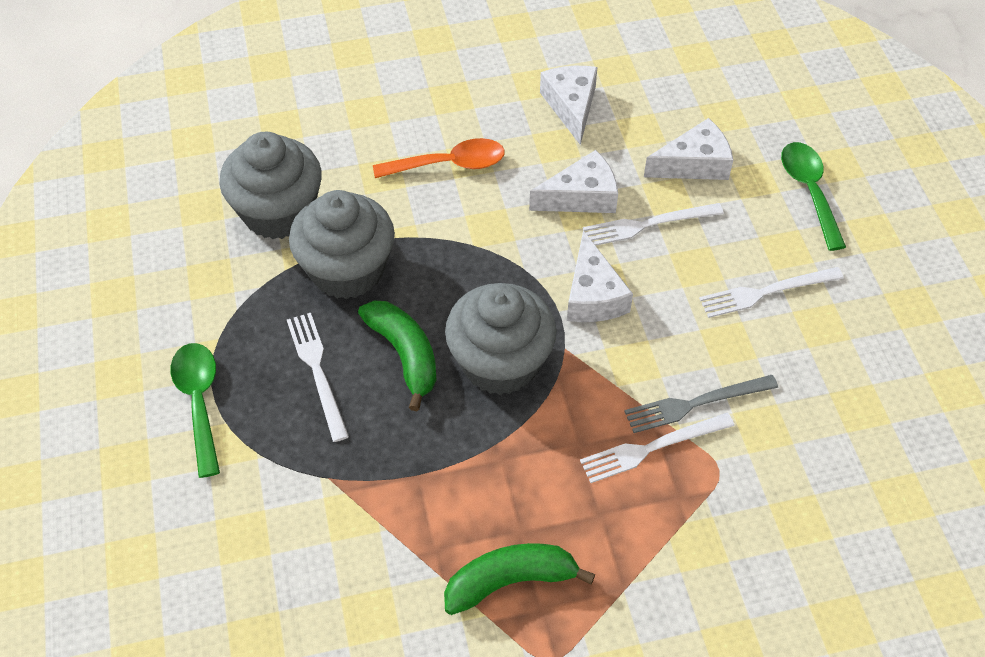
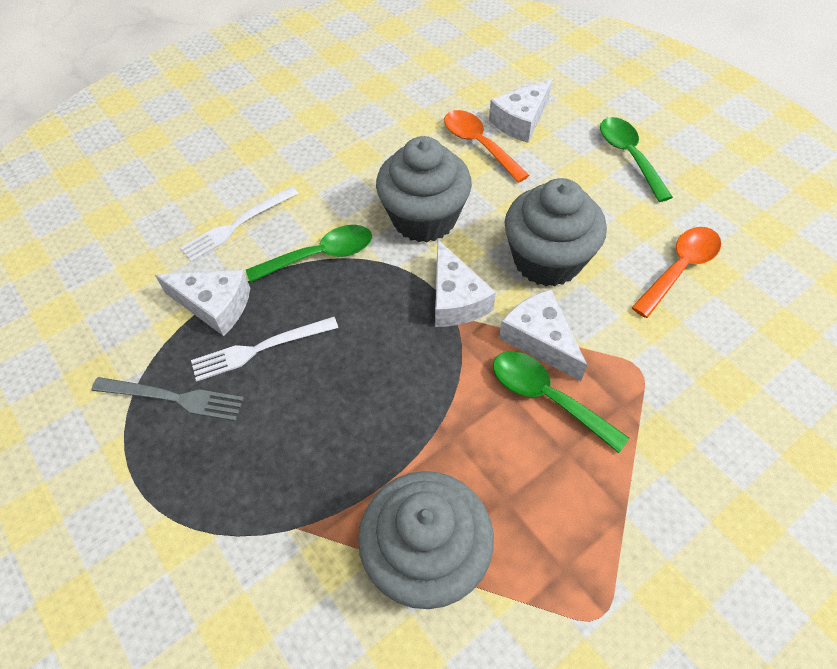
green banana: [358,301,437,411] [444,543,595,615] = 2 -> none = 0
green spoon: [171,343,220,478] [781,142,846,251] = 2 -> [246,225,372,283] [493,351,629,453] [600,117,673,202] = 3
orange spoon: [373,138,505,178] = 1 -> [444,110,530,183] [631,227,721,318] = 2
white fork: [287,313,349,442] [580,413,735,483] [583,203,724,246] [699,267,844,318] = 4 -> [180,186,299,262] [191,317,338,381] = 2

